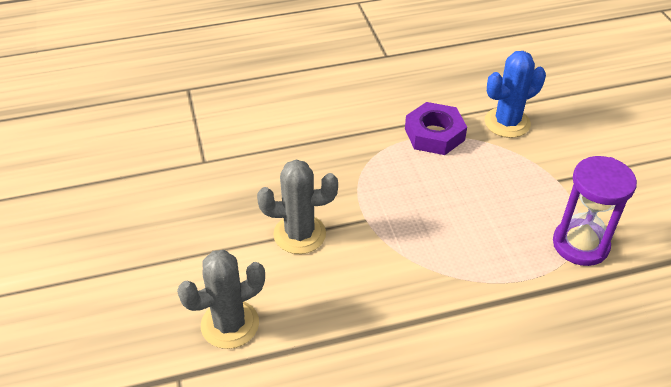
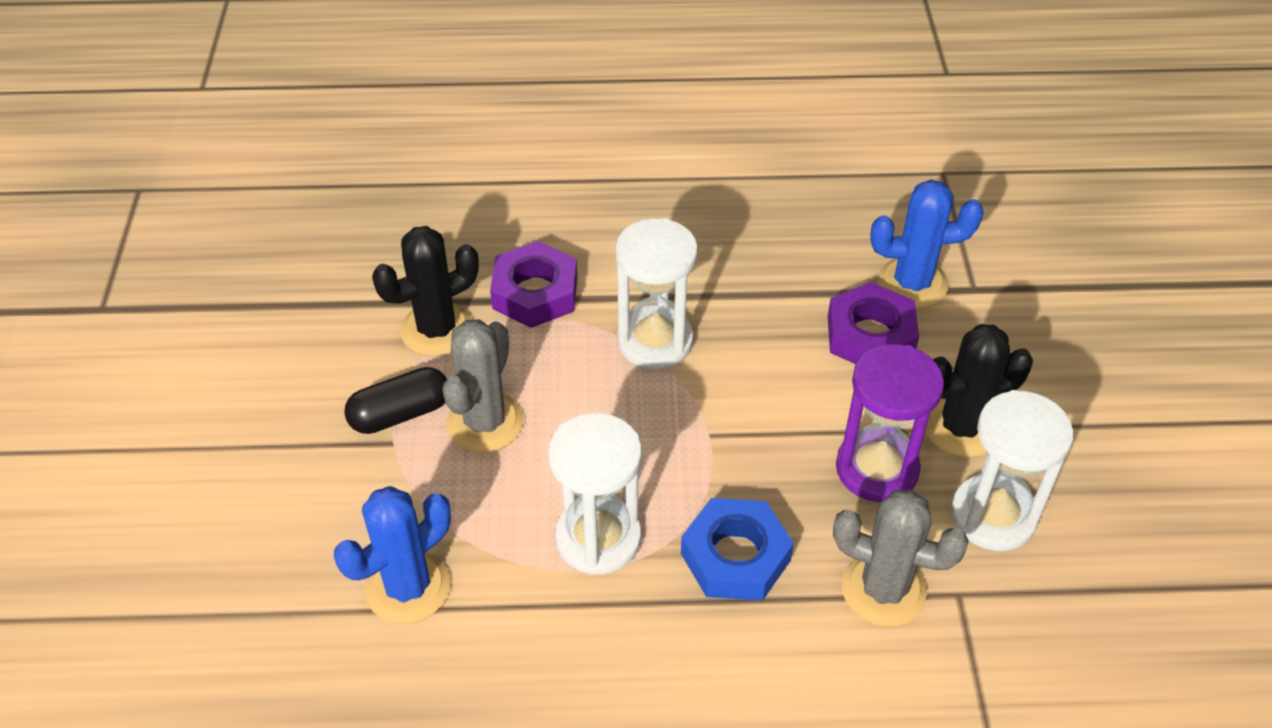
black cactus: none = 0 -> [372,226,479,356] [925,324,1033,457] = 2
black capsule: none = 0 -> [344,367,447,434] = 1
blue cactus: [485,51,546,138] = 1 -> [334,486,451,624] [870,180,984,309] = 2
blue nut: none = 0 -> [681,498,794,601] = 1
purple nut: [405,102,467,155] = 1 -> [490,241,577,328] [828,282,919,364] = 2
white hourglass: none = 0 -> [548,413,642,575] [615,218,698,369] [951,390,1074,551] = 3

